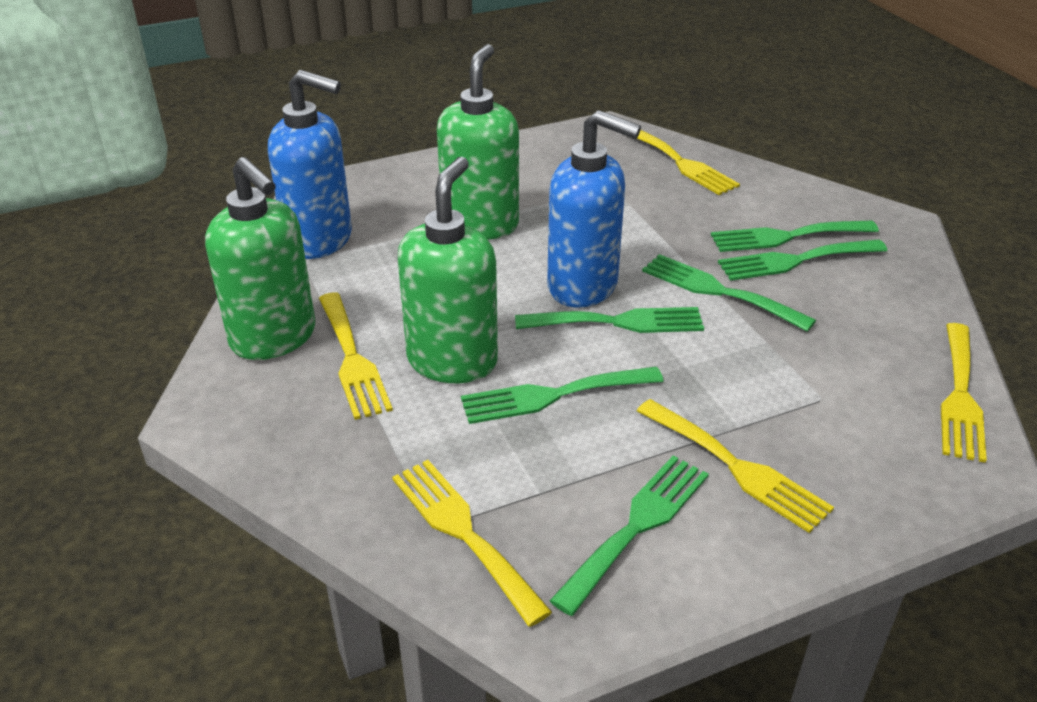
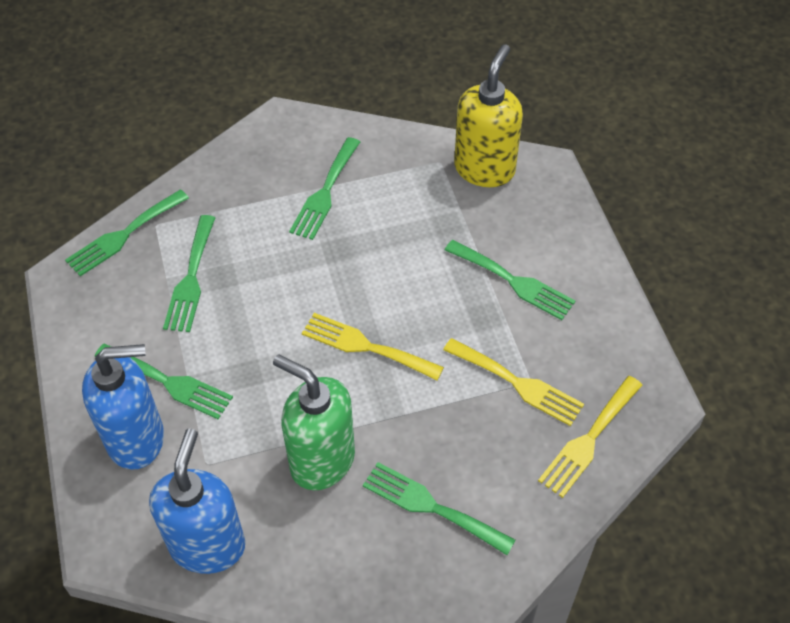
green soap dispenser: [205,157,315,360] [398,157,498,383] [437,44,519,240] = 3 -> [273,355,355,490] = 1
yellow fork: [319,293,393,420] [392,460,552,627] [637,130,740,195] [637,399,834,533] [941,323,987,463] = 5 -> [302,313,444,380] [443,338,584,426] [538,376,642,498] = 3
yellow soap dispenser: none = 0 -> [454,44,523,187] = 1

